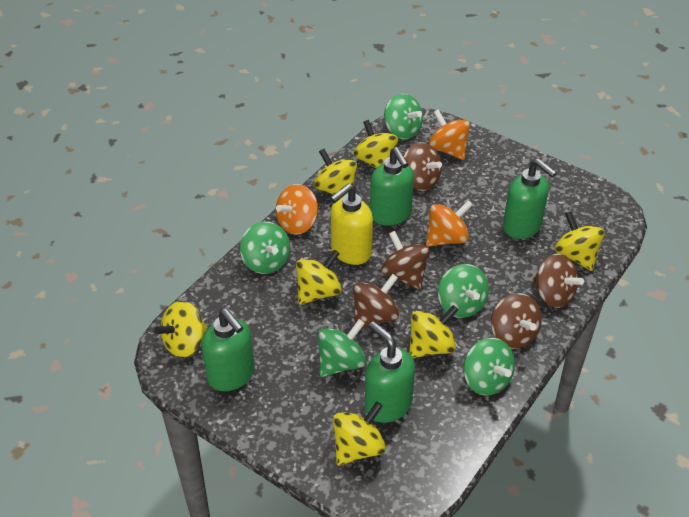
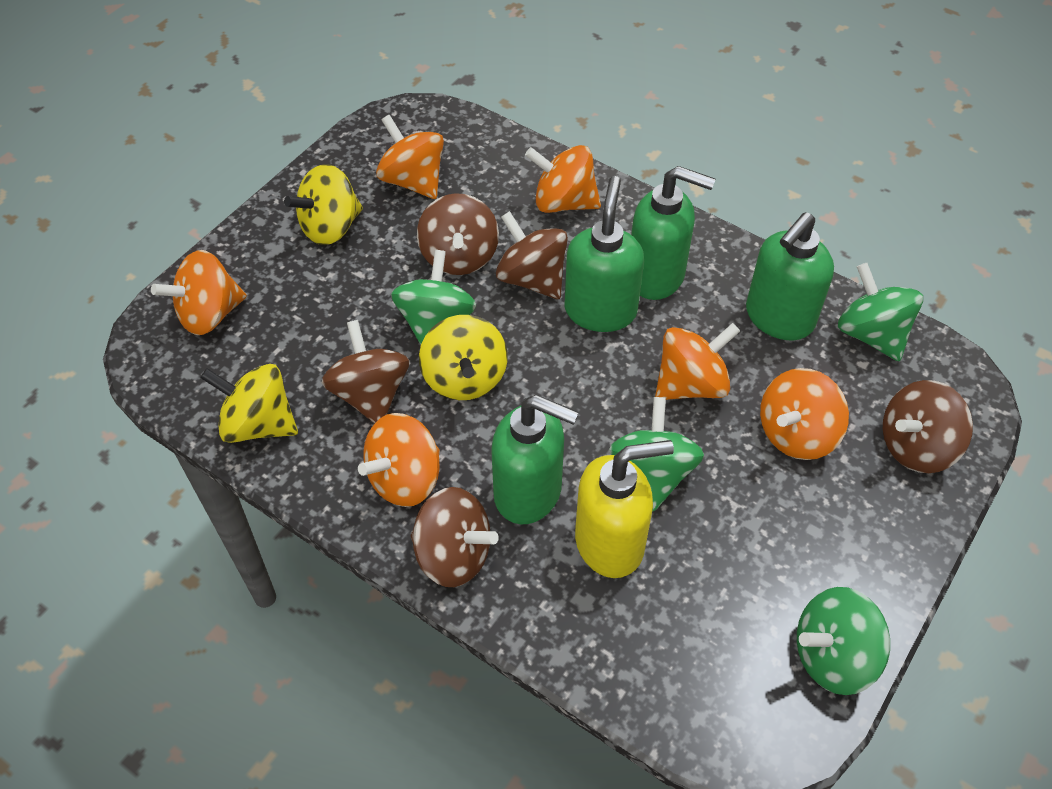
green spinning top: [240,222,290,274] [318,319,366,377] [384,94,423,140] [438,264,489,318] [463,338,515,396] = 5 -> [391,250,476,345] [609,397,704,511] [797,587,890,695] [838,263,923,361] = 4
orange spinning top: [276,184,318,235] [426,200,473,247] [429,109,470,160] = 3 -> [151,250,246,335] [358,413,440,507] [376,115,444,199] [525,145,601,213] [655,323,740,400] [760,368,849,460] = 6
yellow spinning top: [154,301,208,358] [296,250,342,305] [314,149,357,197] [333,401,386,466] [354,120,398,168] [409,305,458,358] [555,211,605,271] = 7 -> [200,364,298,443] [284,164,363,245] [419,315,508,400] = 3

